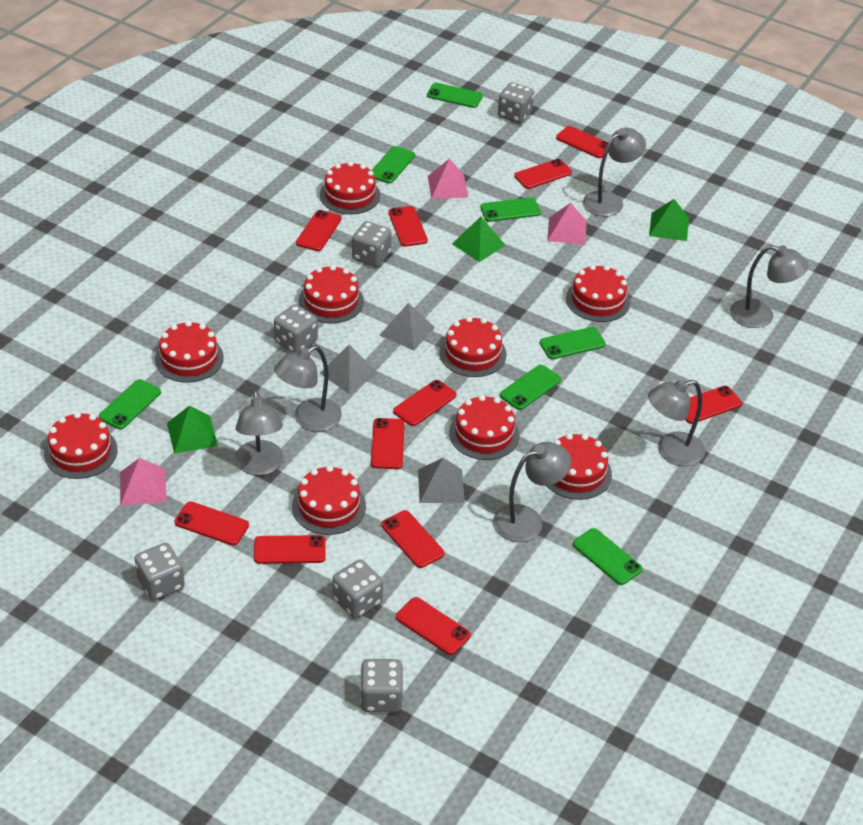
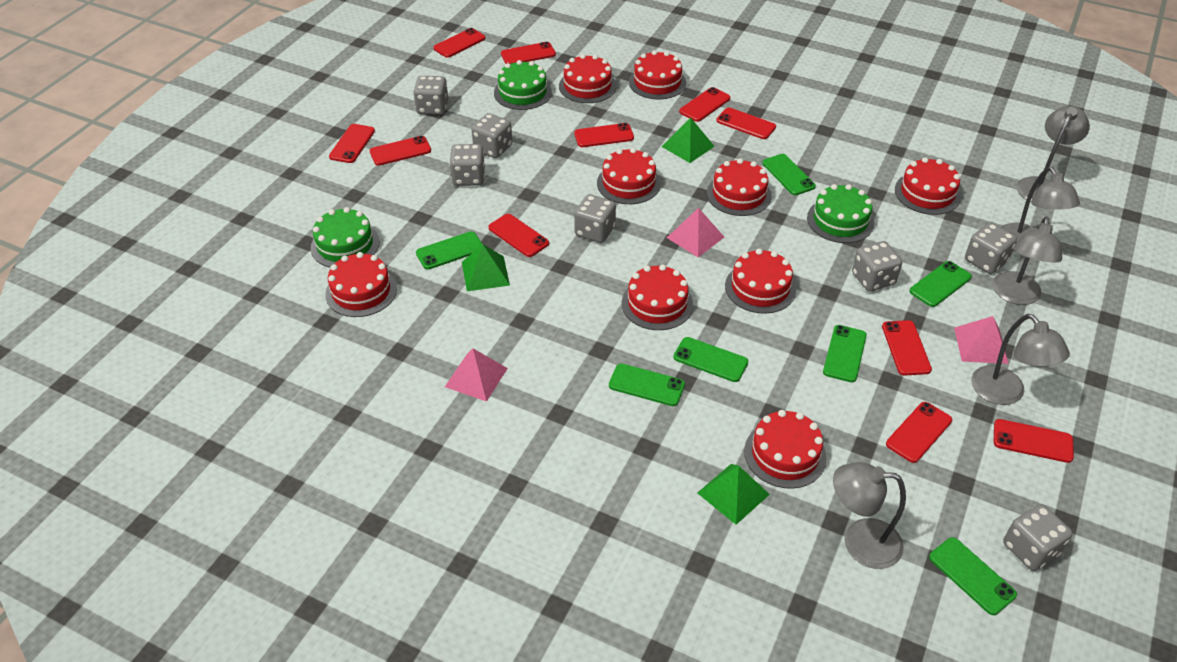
green cake: none = 0 -> [311,207,379,268] [494,60,552,110] [807,184,874,243] = 3
grey dice: [134,543,185,601] [274,304,318,353] [333,559,383,619] [352,221,392,267] [360,659,403,712] [498,82,534,123] = 6 -> [413,76,448,115] [450,144,485,186] [471,113,512,158] [574,194,616,243] [852,241,902,292] [965,223,1017,274] [1003,504,1073,571] = 7
grey lamp: [235,389,283,475] [274,345,342,431] [493,442,571,542] [583,128,646,216] [648,379,705,466] [730,245,809,328] = 6 -> [833,462,906,569] [971,314,1070,405] [993,216,1062,305] [1001,167,1080,252] [1016,106,1090,202] = 5
grey pyramid: [320,345,378,394] [379,303,435,350] [418,458,465,503] = 3 -> none = 0

